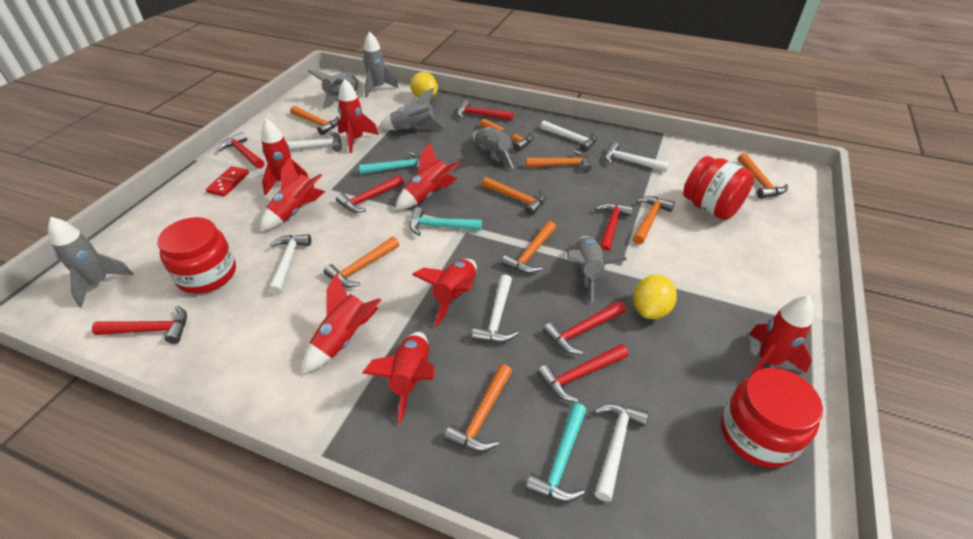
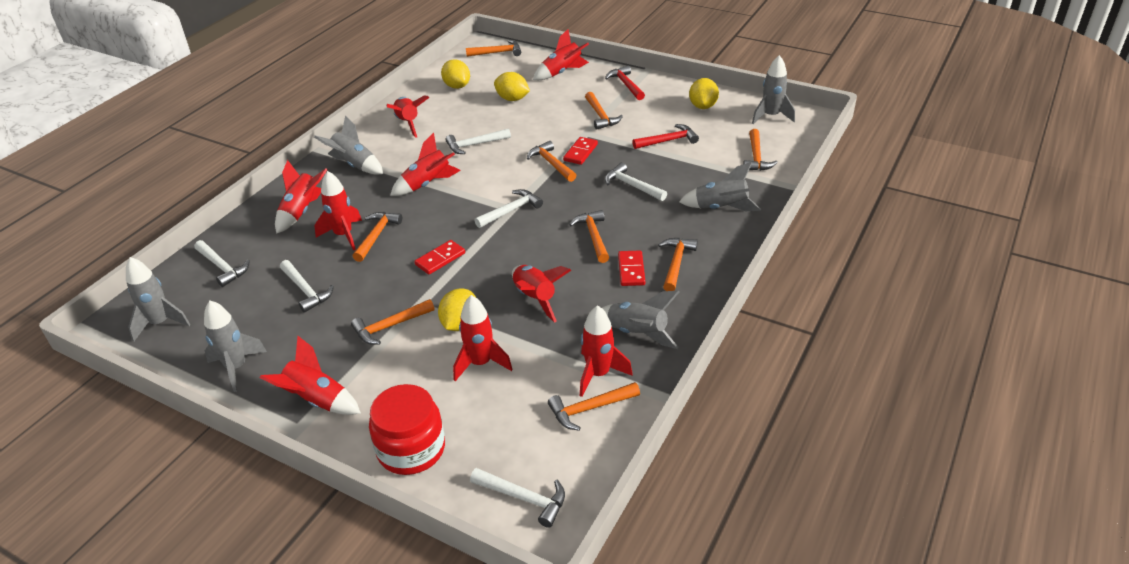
red domino: [206,166,249,196] = 1 -> [414,240,465,274] [563,137,598,165] [618,250,645,286] = 3
red hammer: [92,306,187,344] [218,132,264,169] [336,175,404,213] [457,100,514,121] [537,344,628,402] [543,301,626,354] [595,203,633,251] = 7 -> [605,65,645,100] [632,124,699,149] = 2
red jar: [157,217,236,294] [683,156,754,220] [721,368,823,468] = 3 -> [369,384,445,475] = 1
red rocket: [260,158,325,232] [261,119,310,195] [303,273,381,374] [337,79,379,153] [362,332,435,424] [395,142,460,210] [412,259,477,327] [749,295,814,377] = 8 -> [259,336,361,415] [275,160,328,234] [315,171,362,250] [387,96,430,138] [390,133,461,196] [453,295,512,381] [512,265,571,323] [533,29,589,80] [580,305,633,397] = 9
turquoise hammer: [359,152,421,175] [410,207,482,236] [526,403,587,502] = 3 -> none = 0
yellow lemon: [410,72,438,99] [633,275,677,319] = 2 -> [438,288,476,331] [441,59,470,89] [494,72,530,101] [689,78,719,109] = 4

